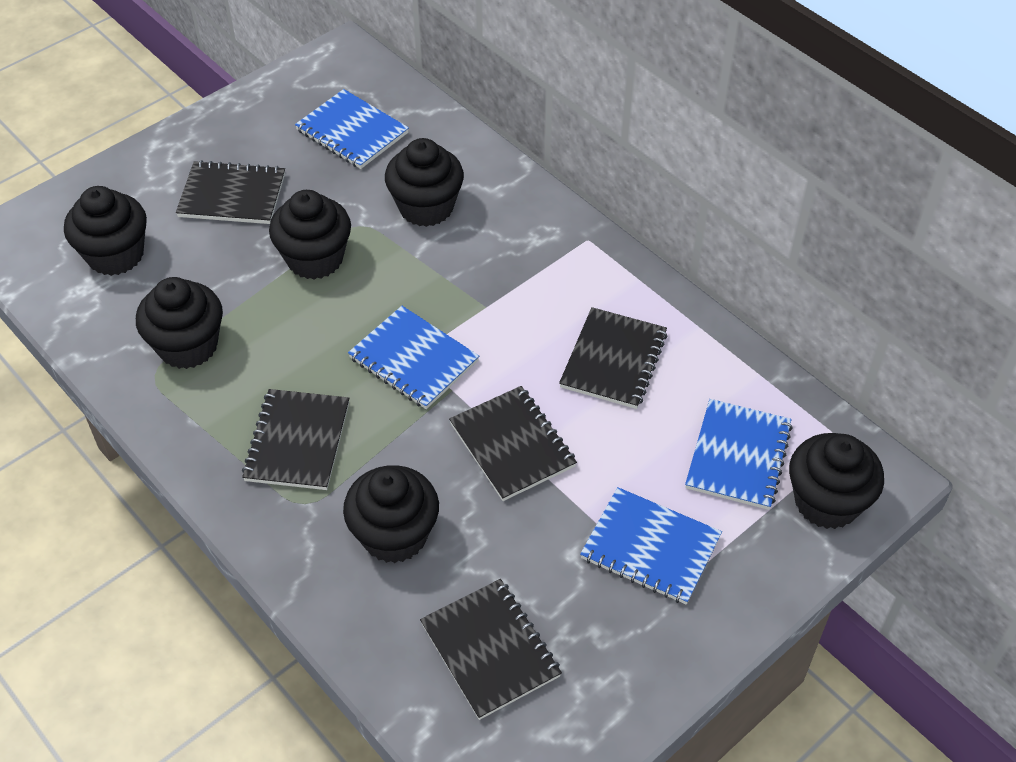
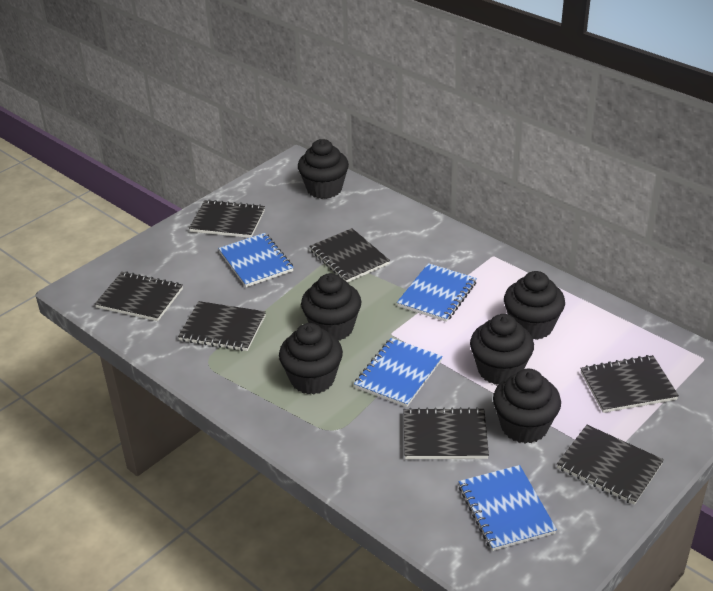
black notebook: [176,160,285,224] [242,389,349,490] [420,579,562,720] [449,386,577,501] [559,307,668,409] = 5 -> [95,272,183,321] [178,301,266,351] [189,199,265,238] [309,228,390,283] [404,407,489,459] [557,425,664,505] [580,355,679,413] = 7

